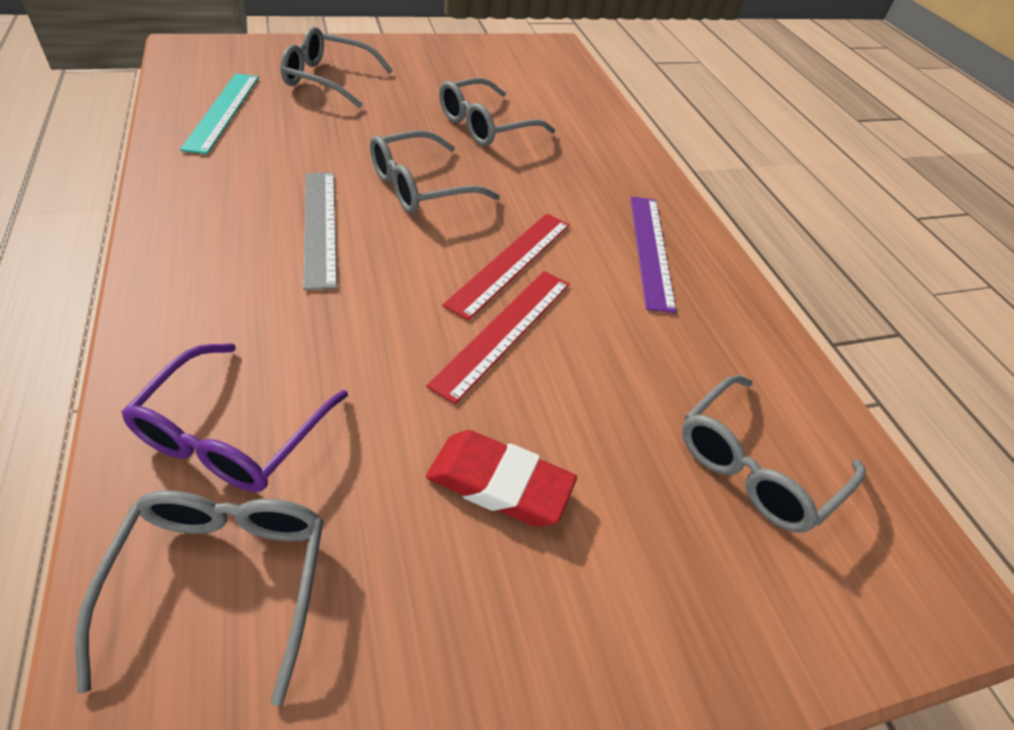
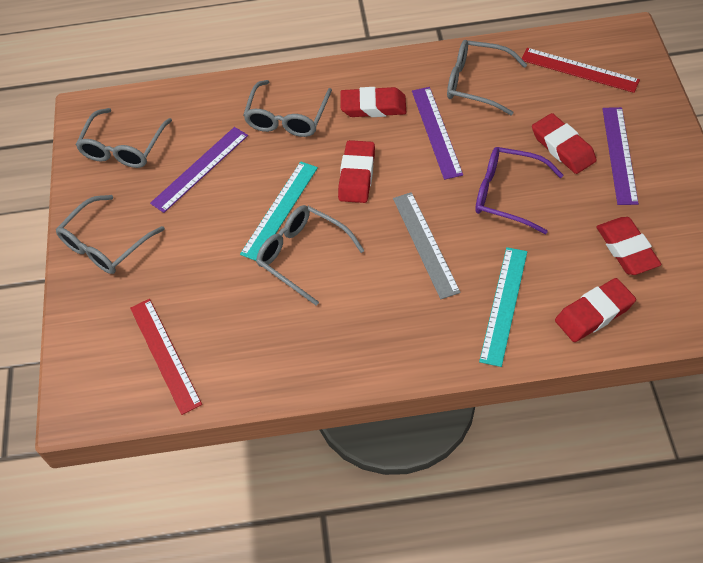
purple ruler: [631,197,676,313] = 1 -> [150,127,248,213] [412,87,463,180] [602,107,639,205] = 3
red eraser: [426,430,577,527] = 1 -> [338,140,375,203] [340,87,406,117] [532,113,597,174] [555,278,636,342] [597,217,662,275] = 5
turquoise ruler: [180,74,259,154] = 1 -> [240,161,318,261] [479,247,527,367] = 2

